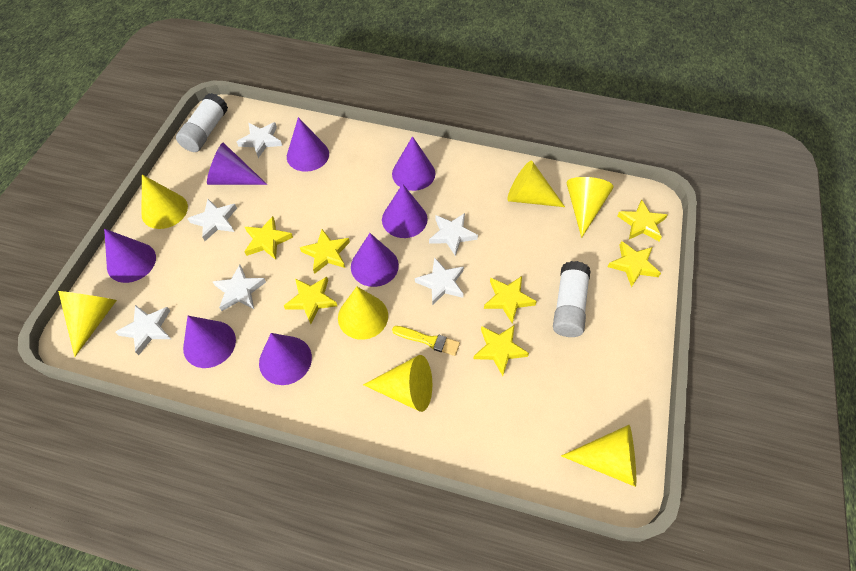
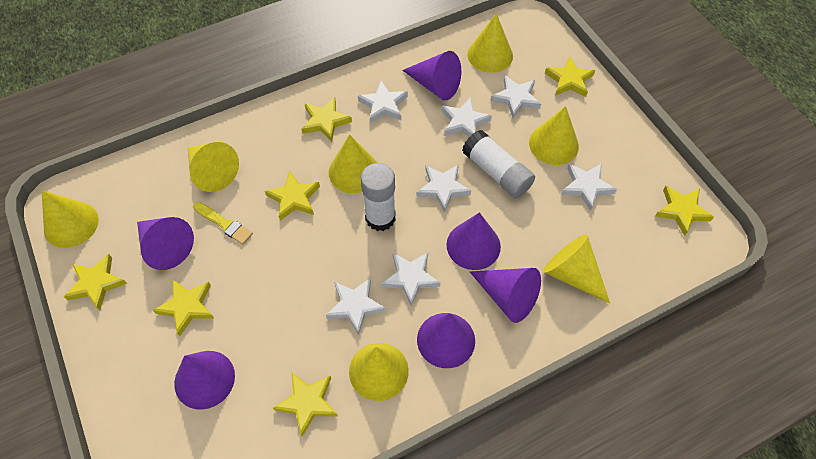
purple cone: [104,229,156,283] [183,316,236,368] [207,143,267,185] [259,333,312,385] [287,117,329,172] [351,233,399,287] [382,184,427,238] [392,136,435,191] = 8 -> [137,217,194,270] [174,351,235,410] [402,51,461,100] [417,313,475,368] [446,212,501,270] [470,268,541,323] = 6
white star: [115,305,171,355] [187,199,237,241] [212,265,266,311] [237,122,282,158] [415,257,464,305] [429,213,478,256] = 6 -> [326,277,386,335] [358,80,408,123] [381,253,441,306] [416,164,471,213] [442,97,492,137] [490,76,541,118] [561,163,617,211] = 7

